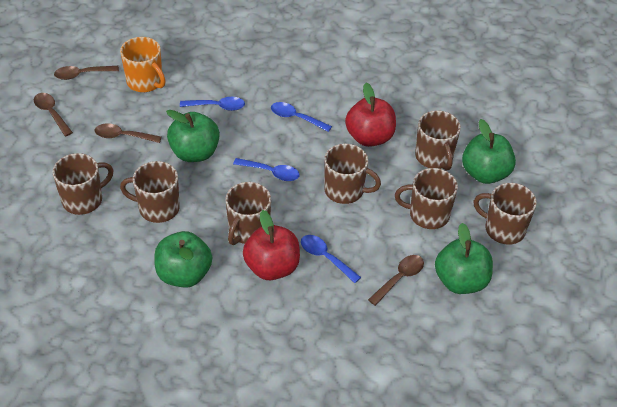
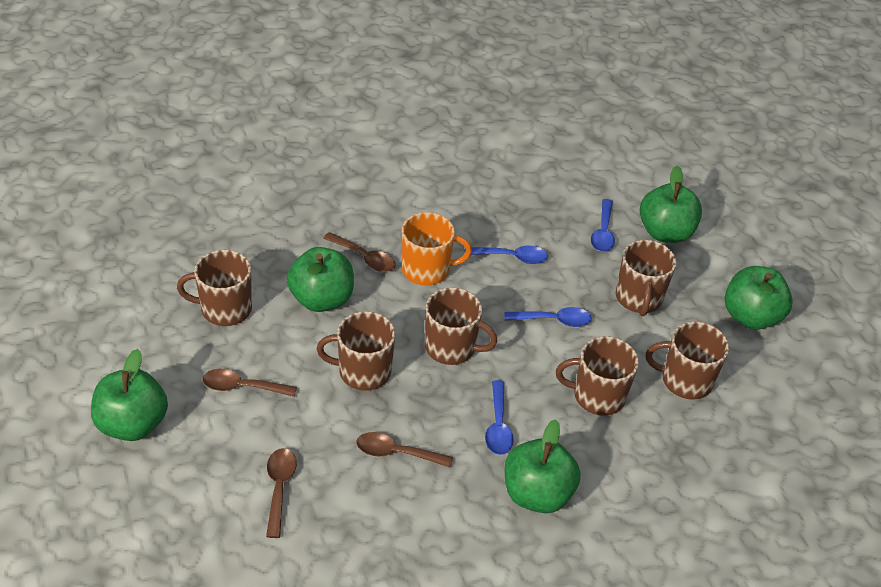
brown mug: [53,153,113,215] [120,161,180,223] [225,182,271,245] [324,144,381,204] [395,168,458,229] [415,110,461,171] [474,183,537,245] = 7 -> [177,250,252,326] [317,311,395,391] [425,287,497,365] [556,336,639,416] [616,240,676,316] [646,322,729,400] = 6
green apple: [154,231,212,288] [166,110,220,162] [435,223,493,294] [462,119,516,184] = 4 -> [91,349,168,441] [287,247,354,312] [505,419,581,513] [640,166,702,243] [725,266,793,330] = 5
red apple: [243,210,300,280] [345,83,396,147] = 2 -> none = 0

